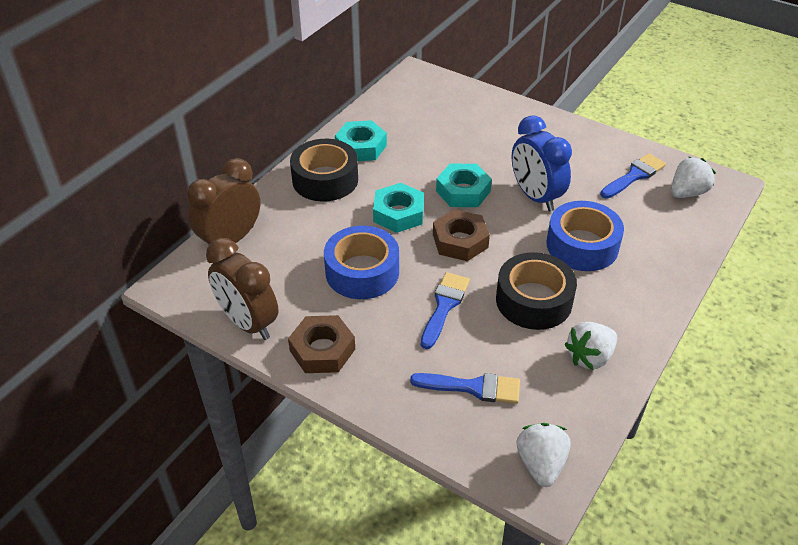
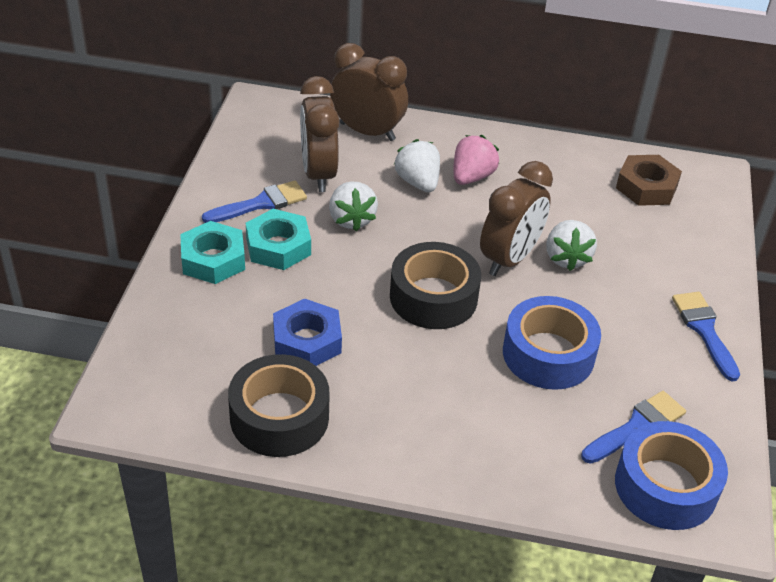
blue clock: [512,115,572,211] = 1 -> none = 0
blue nut: none = 0 -> [273,298,342,366] = 1
brown clock: [187,158,261,245] [206,238,279,340] = 2 -> [300,76,340,192] [330,43,408,141] [480,161,553,276] = 3
brown nut: [288,315,355,373] [433,209,490,261] = 2 -> [616,155,682,206] = 1
pink strawberry: none = 0 -> [453,135,499,185] = 1
turquoise nut: [335,120,387,161] [373,183,424,233] [436,164,492,207] = 3 -> [180,221,245,284] [246,209,311,270] = 2

